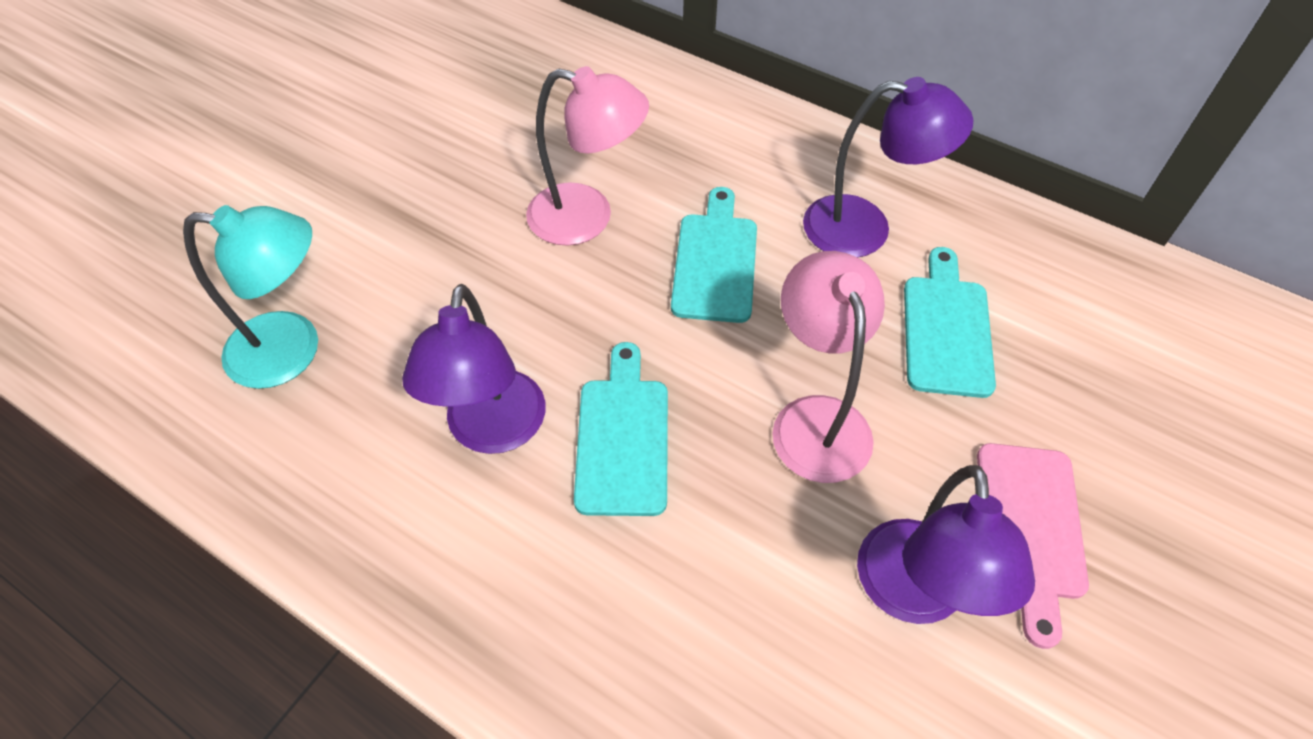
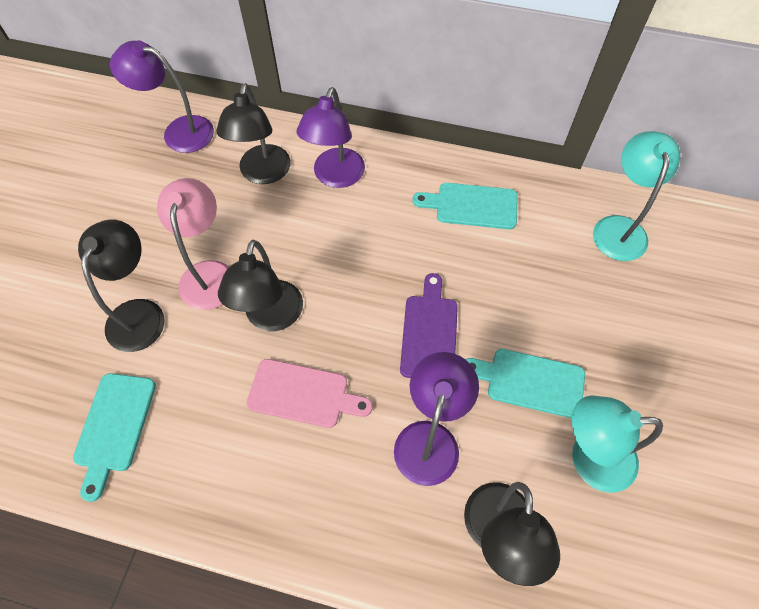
black lamp: none = 0 -> [78,220,165,352] [216,83,291,184] [218,240,303,331] [464,482,560,586] = 4
pink lamp: [526,66,649,246] [772,251,885,483] = 2 -> [157,178,229,310] = 1
purple cutting board: none = 0 -> [400,273,458,378] = 1
turquoise lamp: [183,205,318,389] = 1 -> [572,395,663,493] [593,131,680,261] = 2

